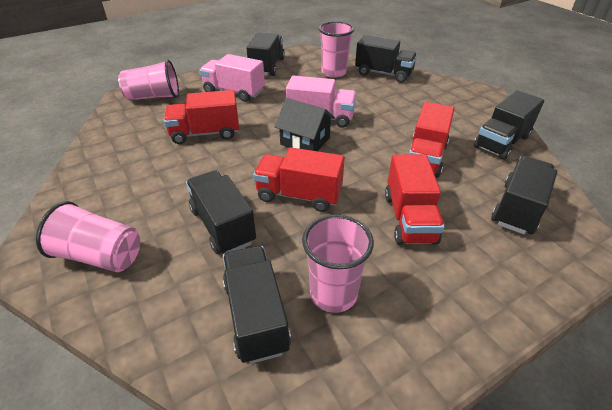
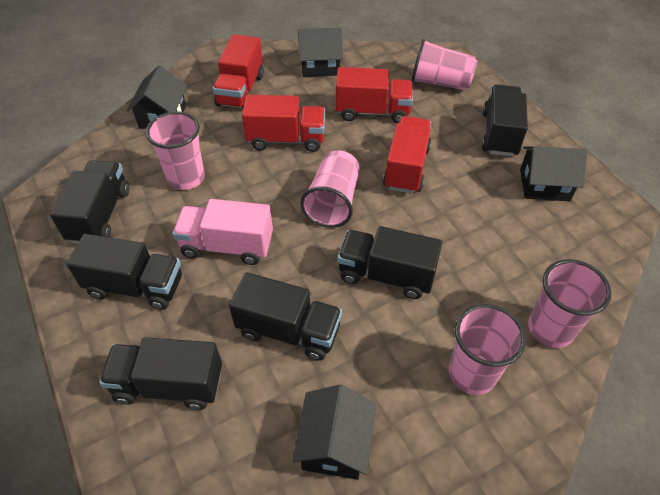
black house: [275,98,335,151] = 1 -> [127,65,187,129] [292,385,376,480] [298,28,343,77] [520,146,588,201] = 4
pink cup: [36,201,140,272] [118,60,179,100] [302,215,374,313] [319,21,354,78] = 4 -> [146,111,205,190] [300,150,360,228] [411,39,477,91] [449,304,526,395] [528,259,612,348] = 5
pink truck: [199,54,265,102] [286,75,357,128] = 2 -> [172,199,273,265] = 1

